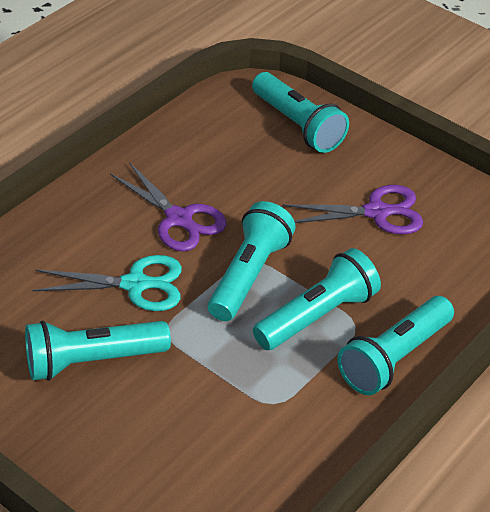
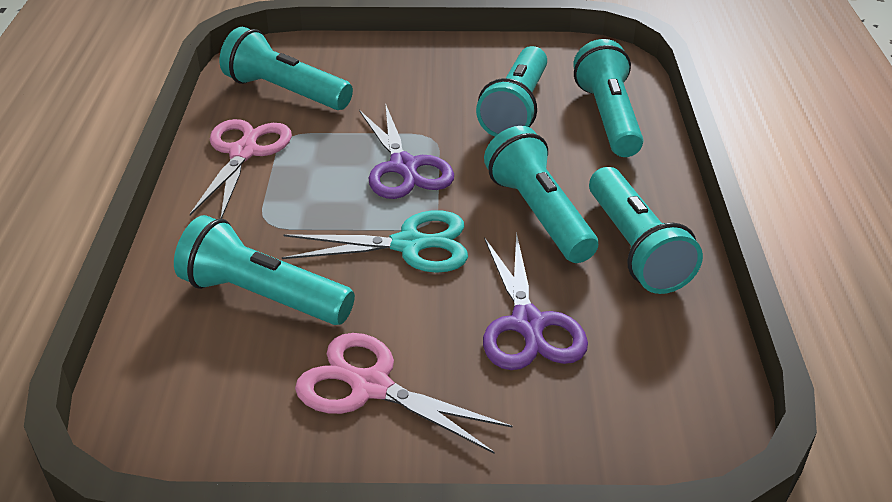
pink scissors: none = 0 -> [190,119,292,219] [295,333,513,453] = 2
turquoise flashlight: [25,321,171,381] [208,201,296,321] [252,72,349,153] [253,248,381,350] [337,296,454,395] = 5 -> [174,215,355,325] [220,27,353,110] [476,46,547,137] [484,126,598,263] [573,39,643,157] [589,167,703,294] = 6

